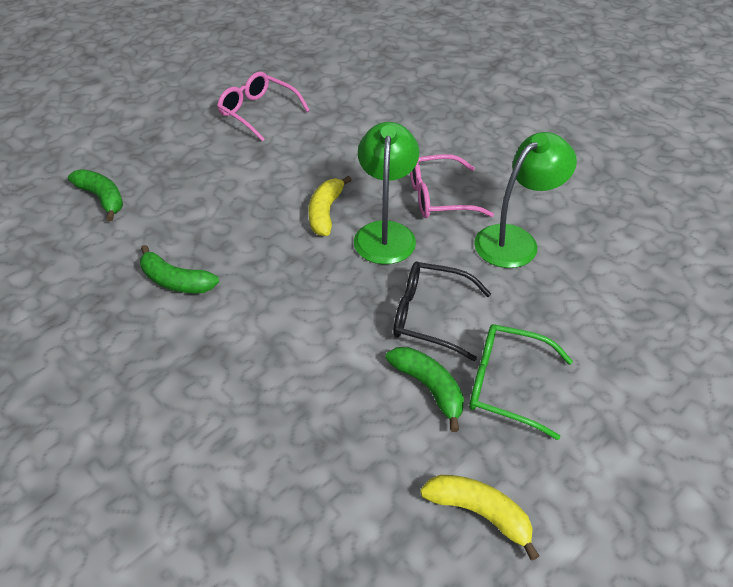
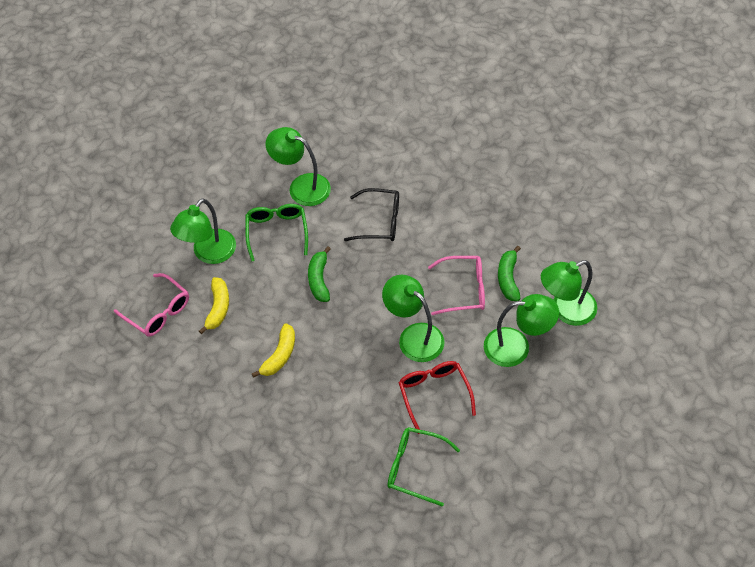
green banana: [68,169,123,221] [140,245,219,293] [386,347,464,432] = 3 -> [308,247,331,302] [498,246,521,301] = 2
green glasses: [469,324,573,440] = 1 -> [245,204,308,262] [387,427,460,507] = 2
green lamp: [354,122,419,264] [474,132,577,268] = 2 -> [170,198,236,264] [266,127,331,206] [382,275,445,362] [484,294,559,367] [541,260,597,326] = 5
red glasses: none = 0 -> [399,361,476,434] = 1

